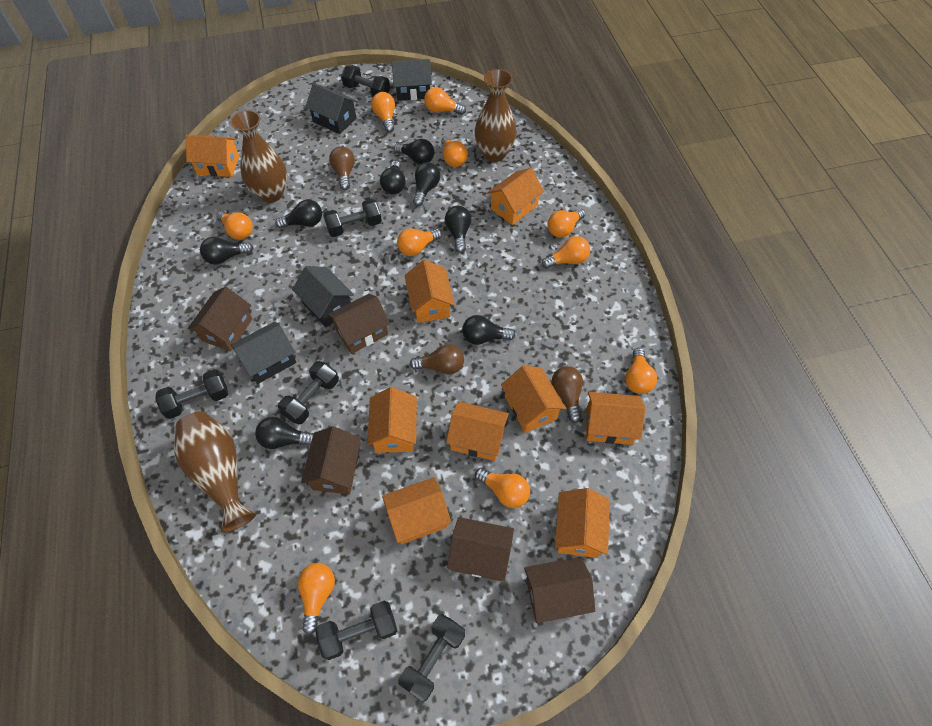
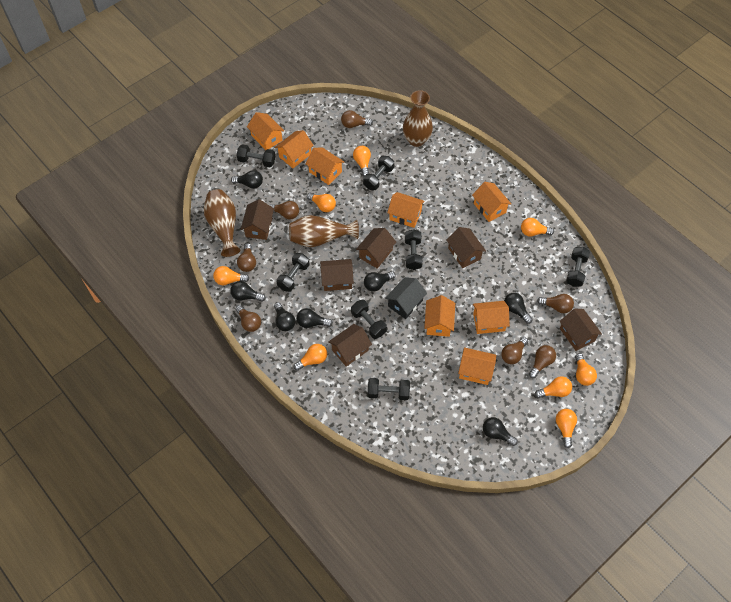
black dumbbell: [155,369,228,419] [278,361,339,425] [315,601,397,660] [323,199,382,237] [341,65,390,97] [398,614,465,702] = 6 -> [237,144,275,167] [276,253,309,292] [351,299,387,339] [363,156,394,190] [368,378,410,400] [405,229,423,270] [566,247,590,287] = 7
black house: [231,322,296,384] [292,266,354,327] [305,83,357,134] [392,59,432,101] = 4 -> [385,277,427,319] = 1
black light bulb: [200,237,254,265] [255,417,313,449] [275,199,322,228] [380,161,406,194] [394,139,434,165] [413,162,440,206] [445,206,471,253] [462,315,515,345] = 8 -> [230,281,266,302] [231,170,263,189] [274,302,295,331] [296,308,333,328] [364,271,395,292] [483,417,518,446] [504,293,533,324] = 7
brown house: [188,287,252,352] [301,426,361,494] [327,294,390,354] [447,517,514,581] [524,557,595,623] = 5 -> [241,199,274,240] [320,259,354,291] [328,324,372,367] [356,228,396,269] [446,227,486,268] [559,309,602,351] = 6
brown light bulb: [329,146,355,190] [410,344,464,375] [552,366,583,423] = 3 -> [235,305,261,332] [237,243,256,272] [269,201,299,220] [341,110,373,128] [501,337,528,364] [529,345,556,378] [537,294,574,313] = 7
orange house: [186,135,239,177] [367,387,417,453] [382,477,451,544] [405,260,455,323] [446,401,509,461] [487,168,544,225] [501,365,566,433] [555,488,610,558] [586,392,646,445] = 9 -> [247,112,284,150] [275,130,314,168] [305,147,344,185] [387,192,425,228] [424,295,455,337] [458,347,496,385] [472,182,511,222] [473,301,510,334] = 8
orange light bulb: [216,211,253,240] [298,563,335,635] [371,92,395,132] [397,228,442,256] [424,87,466,115] [441,136,468,167] [475,468,530,508] [542,236,590,269] [548,208,585,238] [625,348,657,394] = 10 -> [213,266,249,285] [293,344,327,371] [307,193,336,212] [353,146,371,176] [521,218,554,236] [535,376,572,398] [556,409,577,448] [575,353,597,386] = 8

